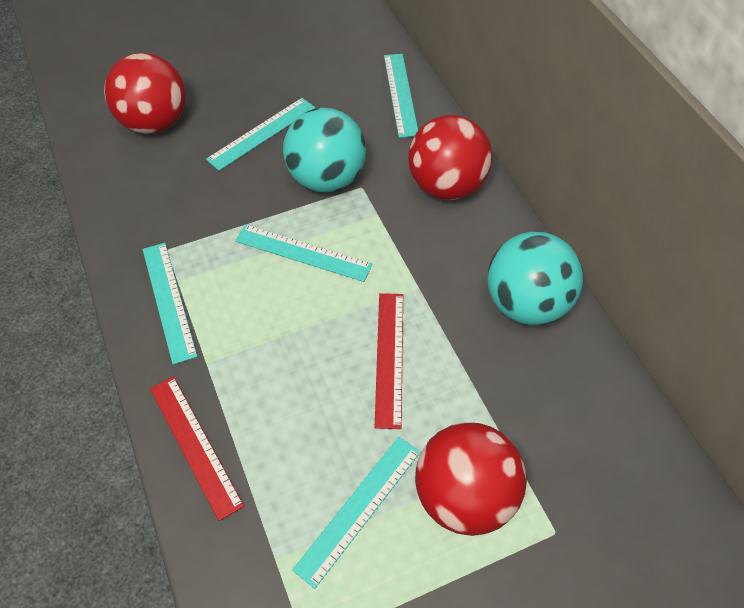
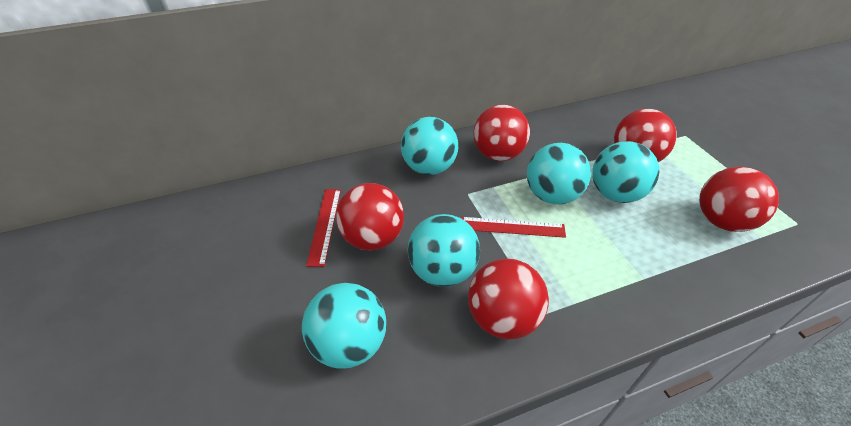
red ball: [104,53,186,134] [408,115,492,200] [415,423,527,536] = 3 -> [336,183,404,251] [468,259,549,339] [473,105,530,161] [614,109,677,162] [699,167,779,232] = 5
turquoise ball: [283,108,366,192] [487,232,583,325] = 2 -> [302,283,386,369] [401,117,458,175] [408,214,480,287] [527,143,591,204] [592,141,660,203] = 5
turquoise ruler: [143,243,198,365] [206,98,315,171] [235,224,373,282] [292,437,420,589] [384,54,418,138] = 5 -> none = 0

